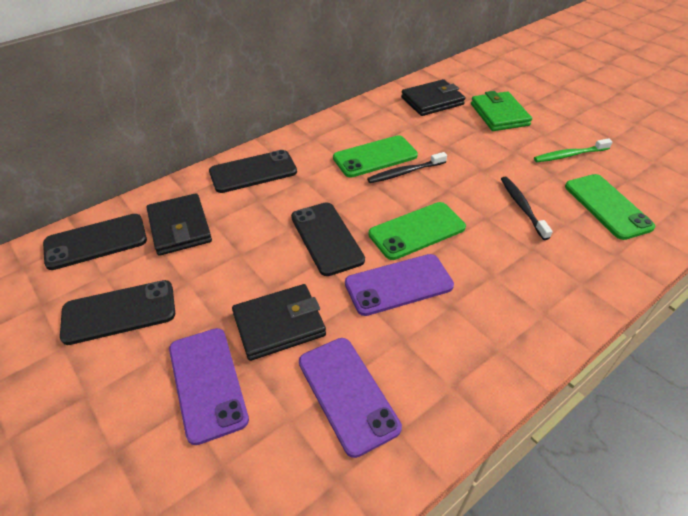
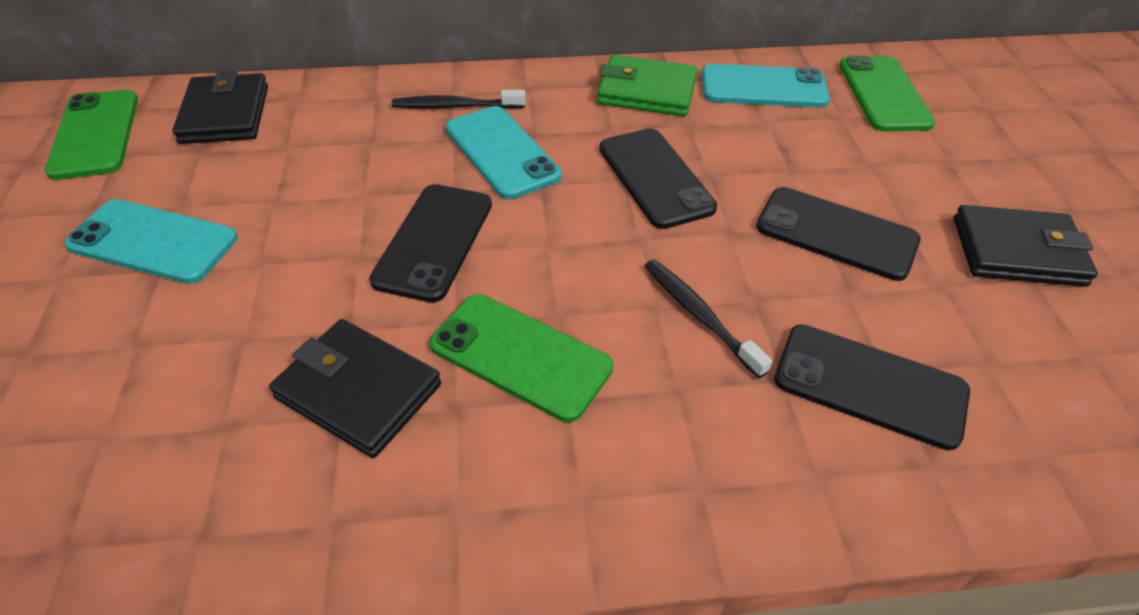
green toothbrush: [534,138,613,162] = 1 -> none = 0
purple phone: [169,328,249,445] [299,338,402,458] [345,254,454,316] = 3 -> none = 0
turquoise phone: none = 0 -> [65,199,237,284] [446,106,561,199] [702,64,830,108] = 3

